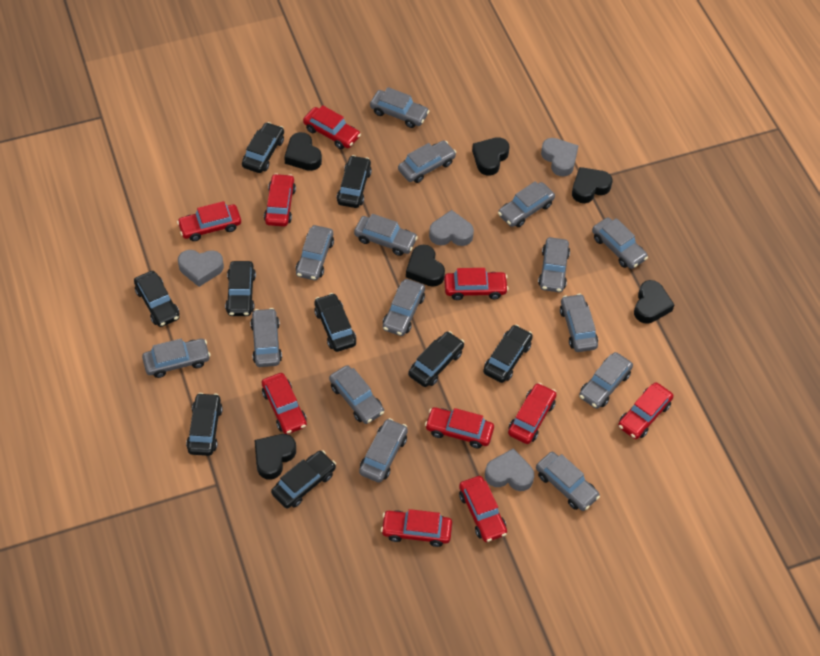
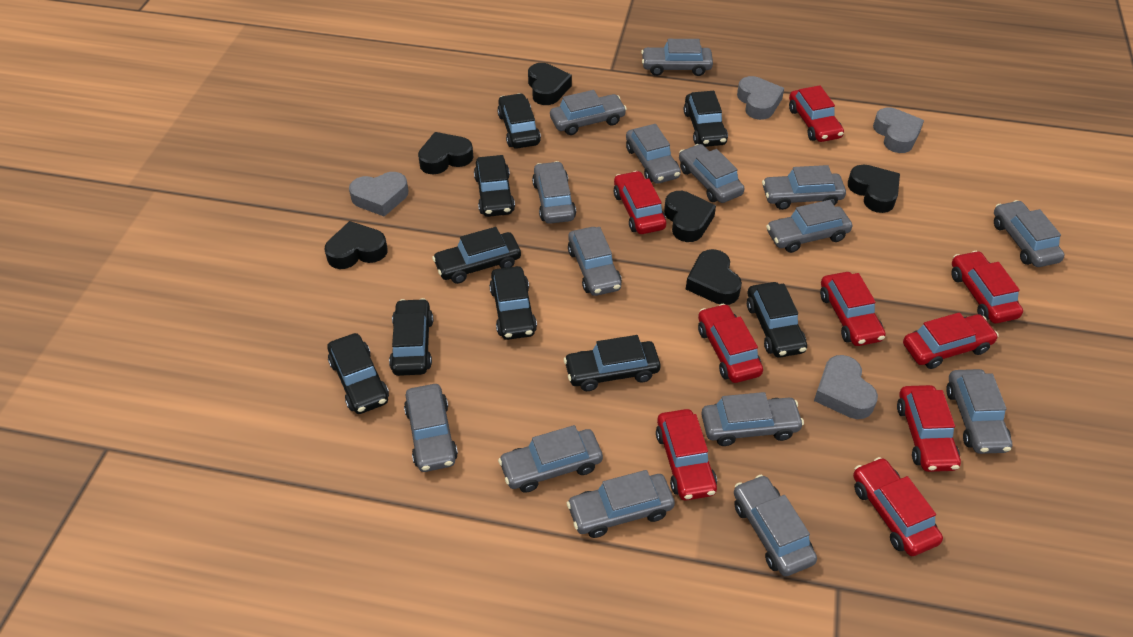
red car: [177,201,241,241] [262,373,307,434] [264,173,296,227] [303,105,361,149] [381,509,452,547] [425,407,494,448] [444,268,509,300] [459,476,507,542] [508,383,557,444] [618,382,674,439] = 10 -> [614,171,666,234] [656,409,717,501] [698,304,763,383] [789,85,844,142] [820,272,885,346] [853,457,943,556] [897,385,961,472] [903,312,999,369] [951,251,1023,323] = 9

